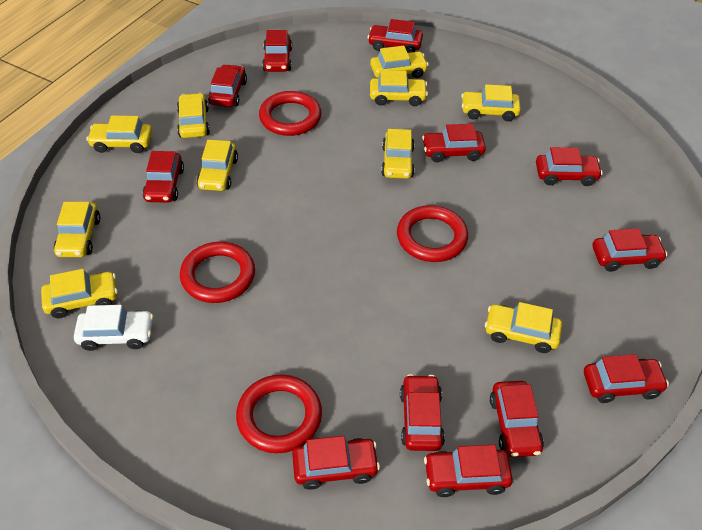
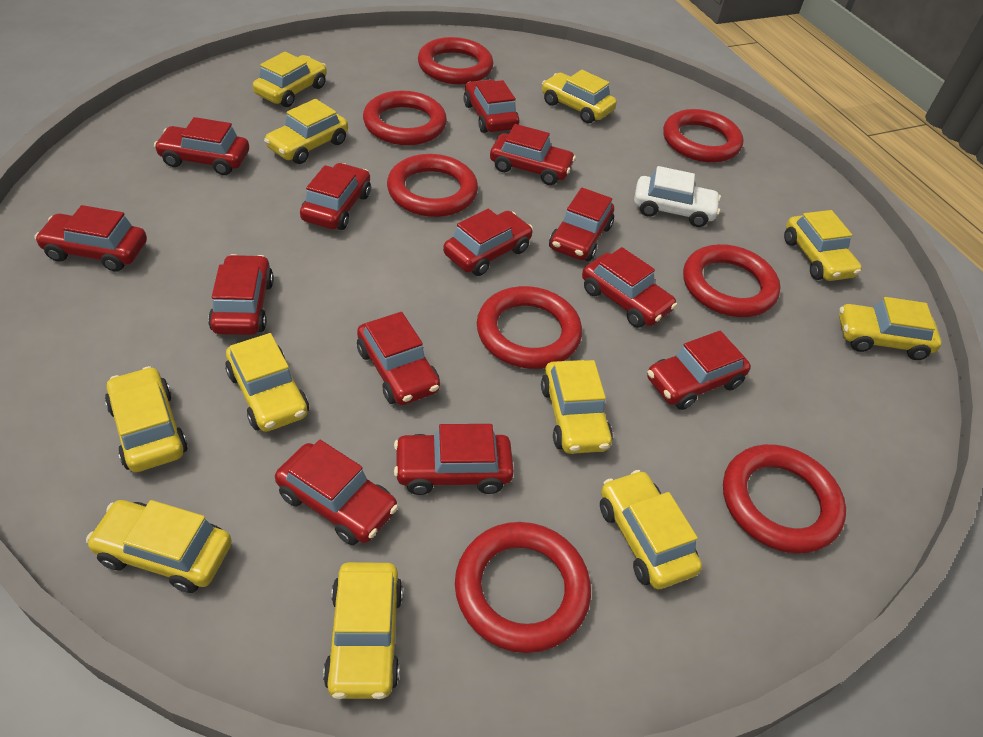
red car: [142,151,184,203] [208,64,247,107] [262,30,292,72] [292,436,380,490] [368,19,423,53] [400,374,445,451] [422,124,486,162] [424,445,513,497] [490,381,544,457] [536,147,603,186] [584,354,669,403] [593,228,667,272] = 12 -> [35,205,147,272] [154,117,249,175] [208,254,274,335] [275,440,398,545] [300,163,371,230] [357,312,440,405] [394,424,514,495] [443,209,533,276] [464,80,519,133] [490,124,576,185] [549,187,614,261] [582,247,677,328] [647,331,751,410] = 13
red ring: [180,242,255,303] [236,374,322,453] [259,91,321,136] [397,205,468,262] = 4 -> [363,91,447,145] [387,154,478,217] [418,37,493,84] [455,522,591,653] [477,286,582,369] [663,109,743,163] [683,244,781,317] [723,444,846,554] = 8
yellow car: [41,269,118,318] [54,202,101,257] [87,115,152,153] [177,93,210,138] [197,140,238,191] [370,46,429,78] [370,70,428,106] [381,129,415,179] [461,84,521,121] [485,302,562,353] = 10 -> [86,500,232,593] [105,366,188,472] [225,333,309,432] [253,51,327,107] [264,99,348,164] [323,562,403,699] [541,360,613,454] [542,70,617,123] [600,470,702,589] [784,210,862,281] [839,297,942,360] = 11

